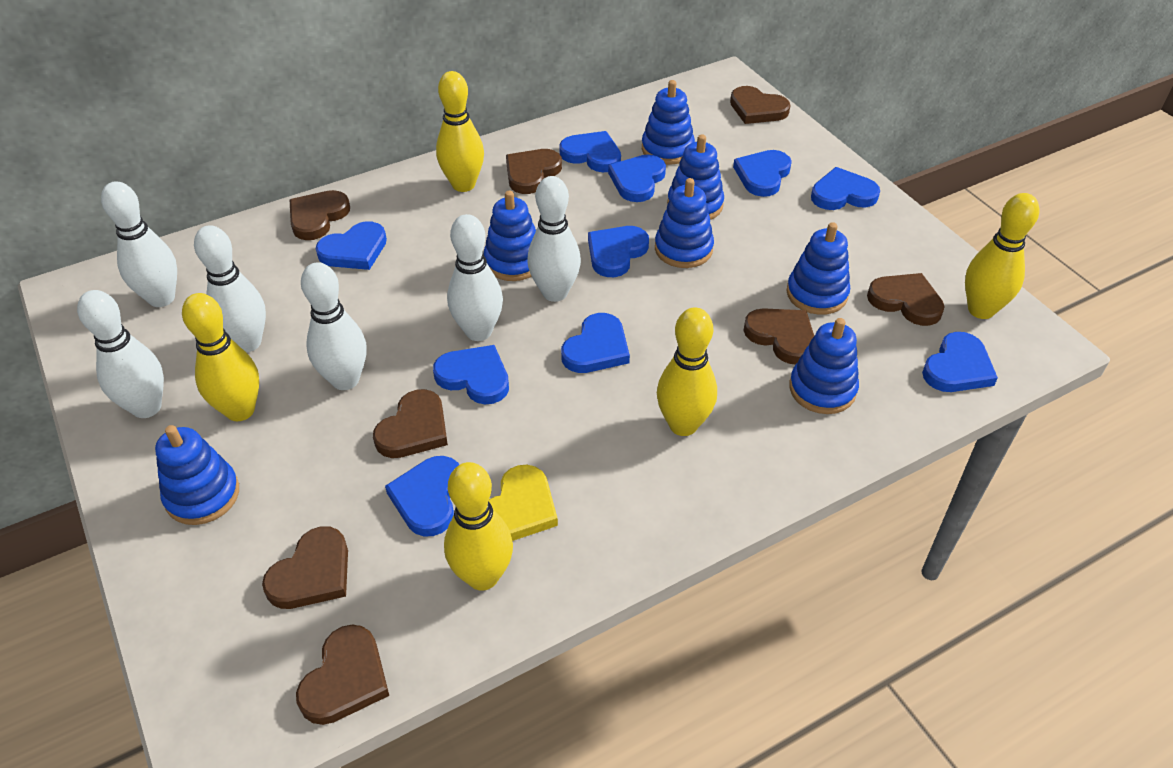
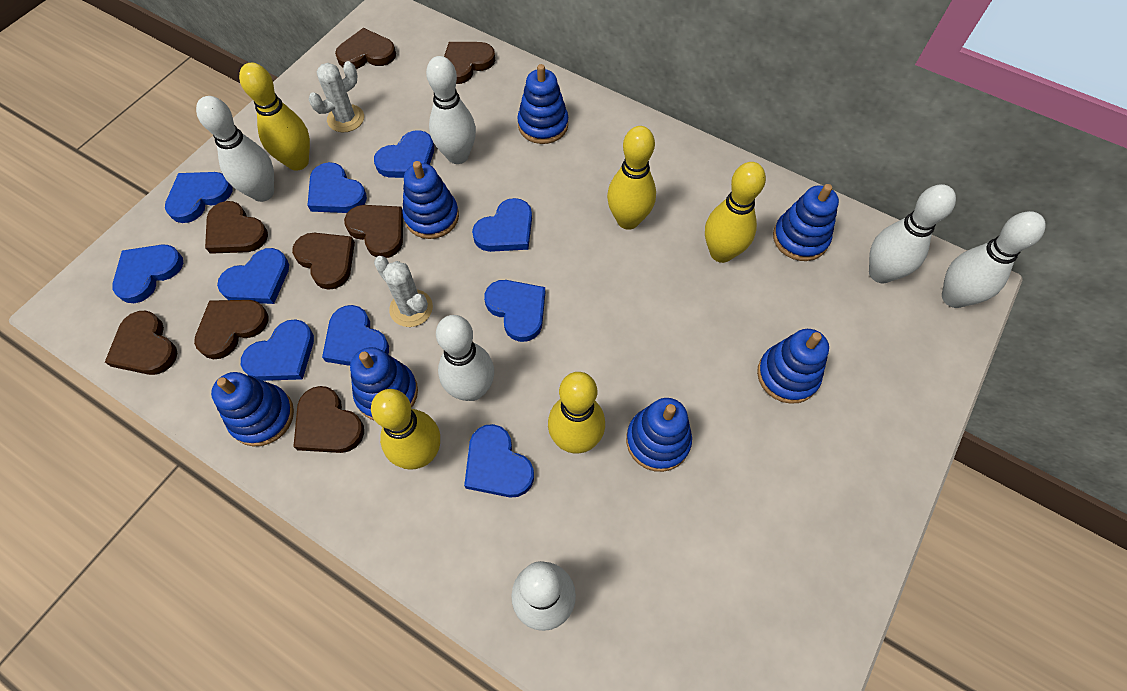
white cactus: none = 0 -> [309,61,364,132] [374,256,433,327] = 2
yellow heart: [489,465,558,541] = 1 -> none = 0

